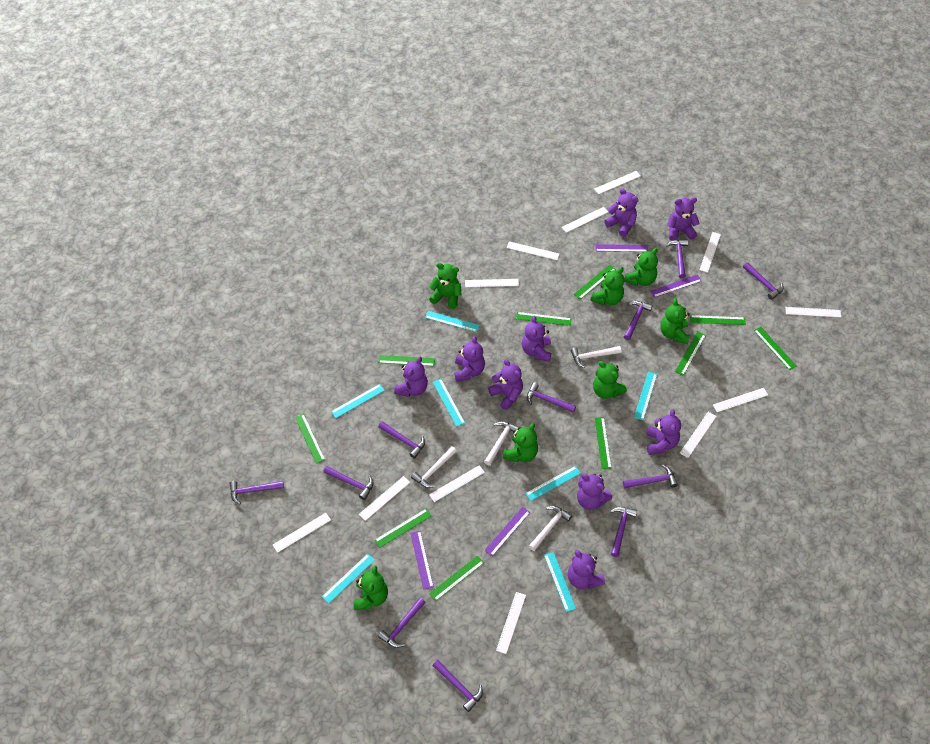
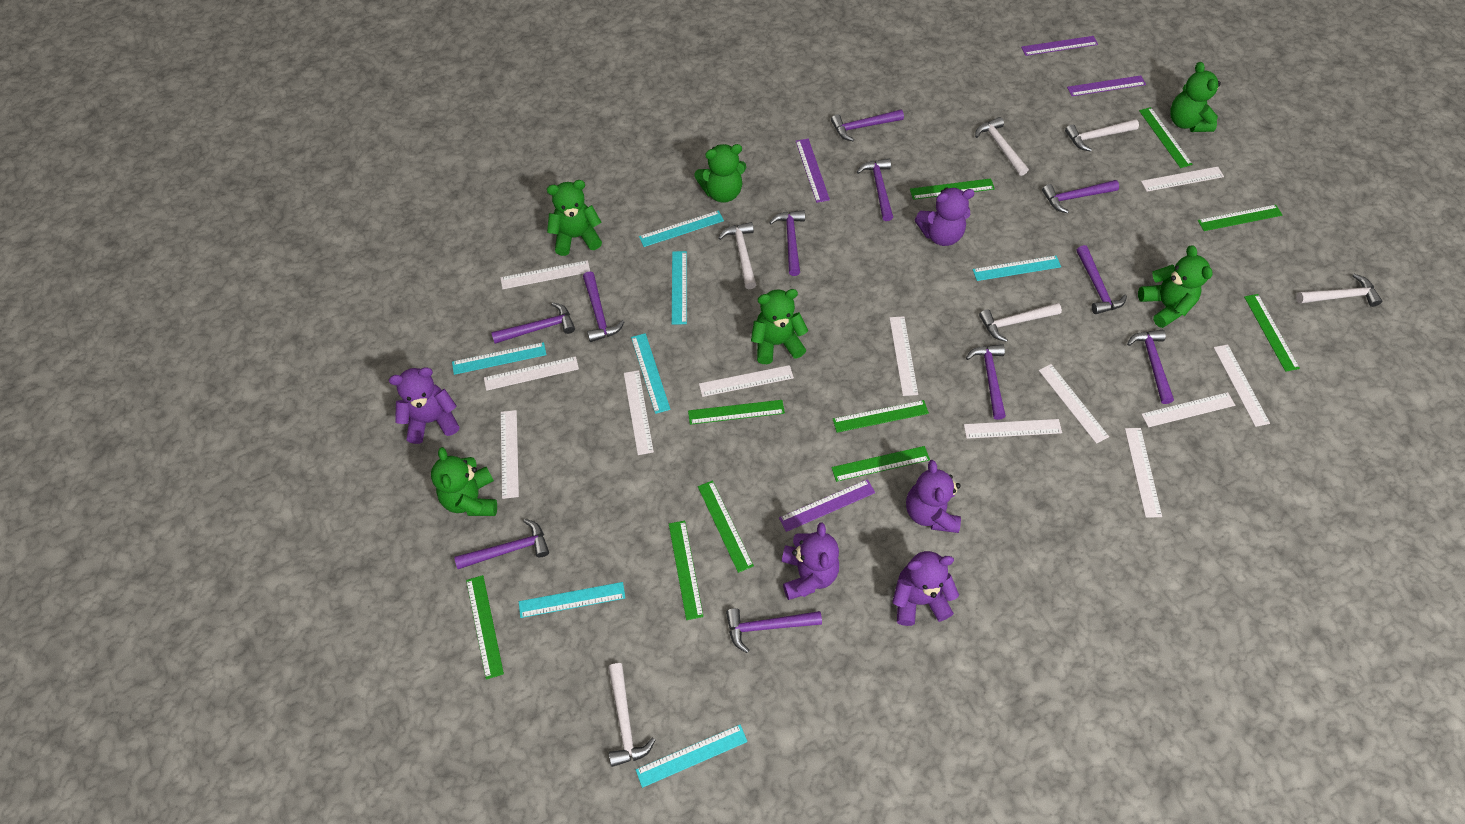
green teddy bear: [353,565,388,610] [429,263,462,309] [503,423,538,462] [591,267,624,305] [593,361,627,399] [624,248,658,286] [660,298,690,344] = 7 -> [431,447,497,516] [547,180,602,256] [694,144,746,203] [751,289,808,364] [1138,245,1213,328] [1170,62,1221,132] = 6
purple teddy bear: [394,357,428,397] [454,336,485,382] [488,359,523,410] [522,316,551,362] [568,550,605,589] [577,474,613,510] [604,188,638,237] [647,409,681,455] [667,197,700,241] = 9 -> [389,367,459,444] [782,523,839,600] [892,551,959,626] [906,460,961,533] [915,187,975,246] = 5
white hammer: [411,446,457,488] [484,421,520,466] [529,506,572,551] [571,346,621,368] = 4 -> [608,663,655,767] [718,222,756,289] [975,117,1029,176] [979,303,1062,342] [1065,119,1139,152] [1296,274,1382,307] = 6

